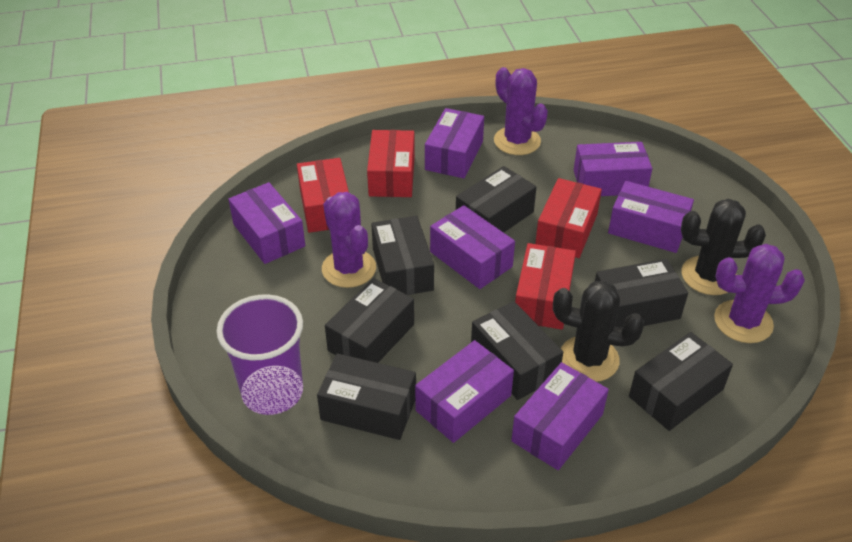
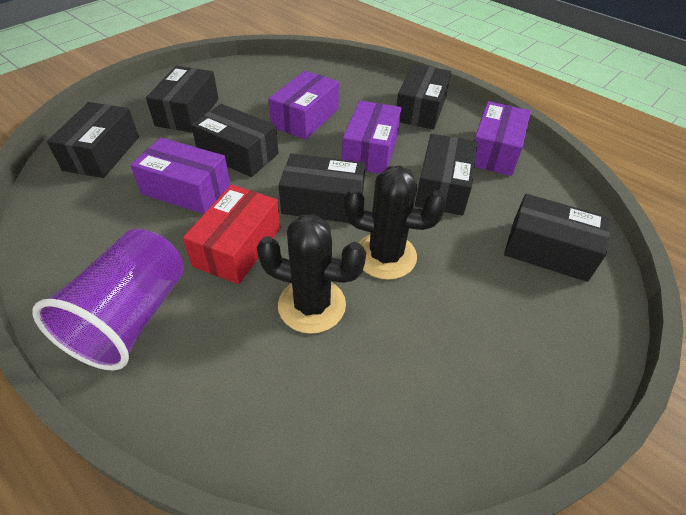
purple box: [228,182,305,264] [415,340,514,443] [425,108,484,178] [430,205,515,289] [511,362,609,470] [574,142,652,196] [608,181,694,253] = 7 -> [130,138,230,214] [269,71,339,140] [342,100,402,174] [474,101,531,176] = 4
purple cactus: [322,192,376,288] [494,67,548,155] [714,244,805,343] = 3 -> none = 0
red box: [297,158,349,233] [367,130,415,197] [515,243,576,330] [535,178,602,258] = 4 -> [183,184,280,284] = 1

